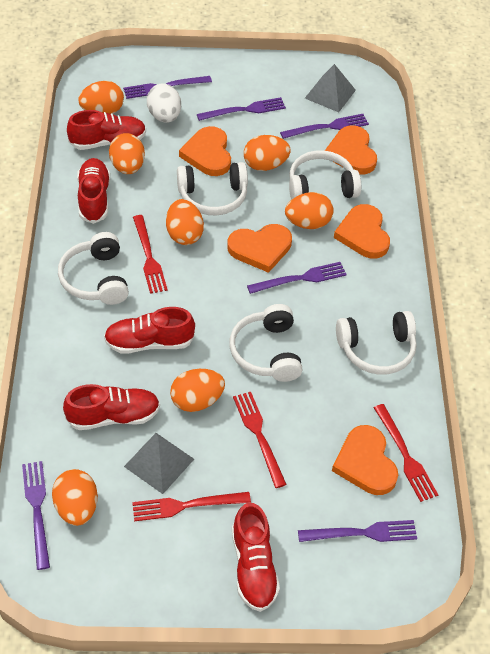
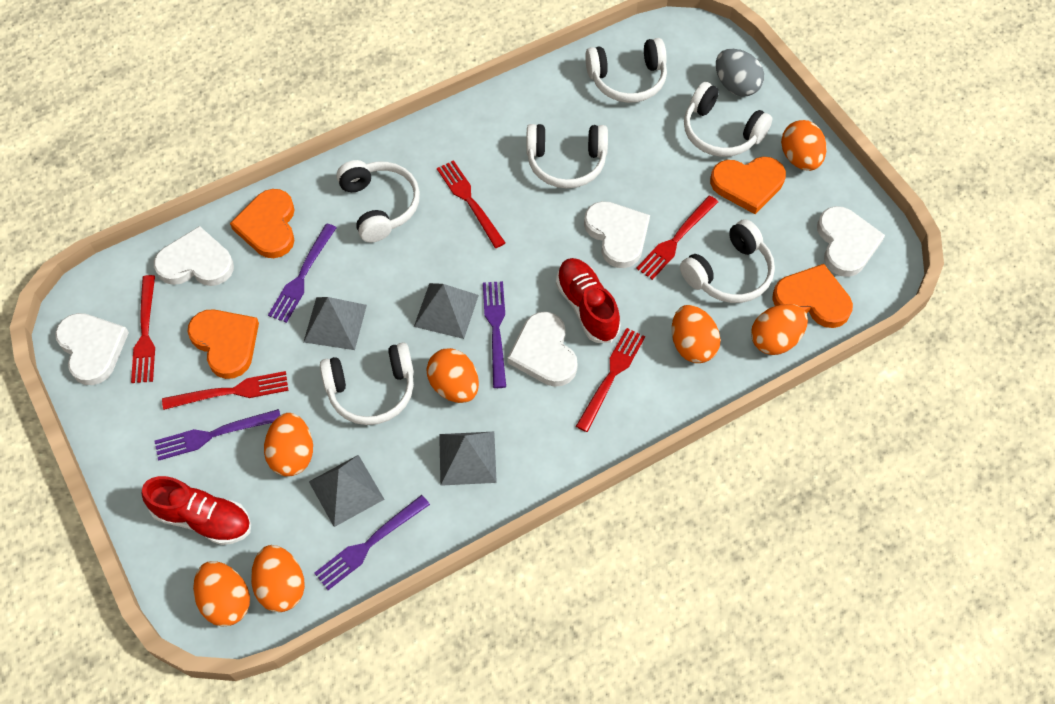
grey egg: none = 0 -> [716,49,764,97] = 1
grey pyramid: [124,433,194,494] [305,64,356,112] = 2 -> [304,297,367,350] [309,455,385,527] [414,283,479,339] [439,432,497,486] = 4
orange heart: [179,126,231,176] [227,224,292,273] [325,125,377,175] [332,425,398,495] [334,204,390,259] = 5 -> [187,309,259,379] [230,189,295,258] [710,157,786,214] [772,264,853,328] = 4
purple fork: [22,461,50,570] [123,76,212,99] [197,97,286,121] [247,262,347,294] [280,114,369,139] [298,520,417,542] = 6 -> [155,409,280,460] [268,223,336,323] [314,495,430,590] [483,281,506,388] = 4
red fork: [132,492,251,521] [133,215,168,294] [233,392,287,488] [374,404,438,502] = 4 -> [131,275,155,383] [162,371,289,410] [437,160,505,248] [576,328,645,432] [636,196,718,280] = 5
red shoe: [63,384,160,430] [67,110,146,150] [77,158,110,224] [104,307,195,354] [232,503,280,612] = 5 -> [142,476,251,545] [556,258,621,343] = 2
white egg: [147,83,181,123] = 1 -> none = 0
white headphones: [58,232,129,305] [177,162,248,215] [229,304,302,382] [289,150,361,200] [336,311,417,375] = 5 -> [320,342,414,425] [337,160,420,243] [526,124,608,188] [585,38,667,103] [680,219,775,303] [684,82,772,157] = 6
white heart: none = 0 -> [55,313,129,385] [154,226,234,286] [507,312,578,387] [584,201,650,268] [817,206,885,277] = 5

